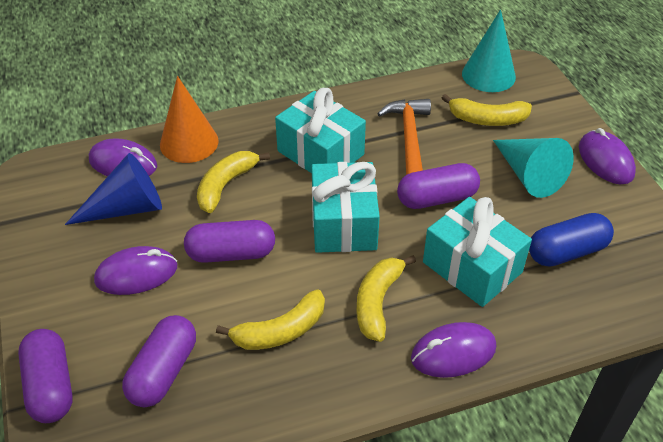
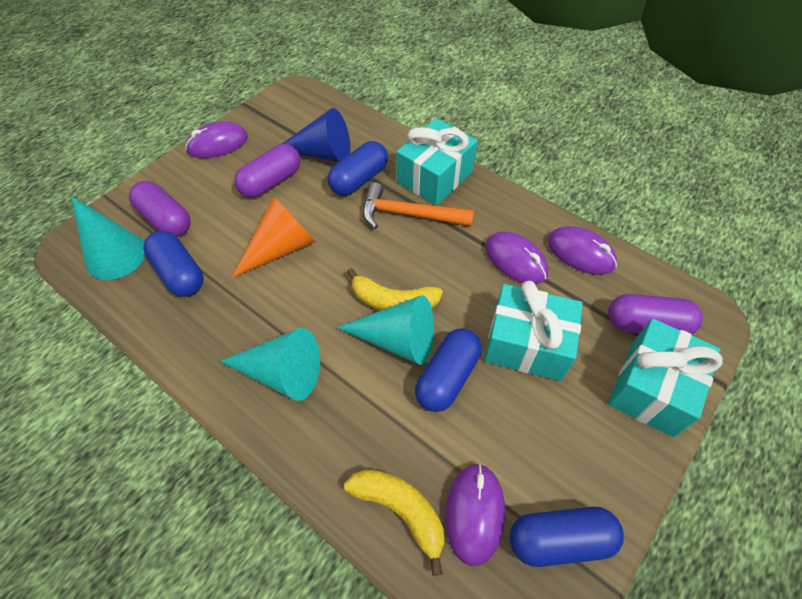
blue capsule: [529,213,614,267] = 1 -> [143,231,203,297] [328,141,388,196] [415,328,482,412] [509,507,624,567] = 4
purple capsule: [18,329,73,423] [122,315,196,407] [184,220,275,263] [397,163,480,209] = 4 -> [129,181,191,237] [234,144,300,198] [608,294,703,334] = 3
turquoise cone: [462,9,516,92] [493,138,574,198] = 2 -> [71,196,145,280] [220,328,320,401] [336,295,434,365] = 3
yellow banana: [197,151,270,213] [216,289,325,350] [356,255,416,342] [441,94,532,126] = 4 -> [344,470,444,576] [347,268,443,311] = 2

